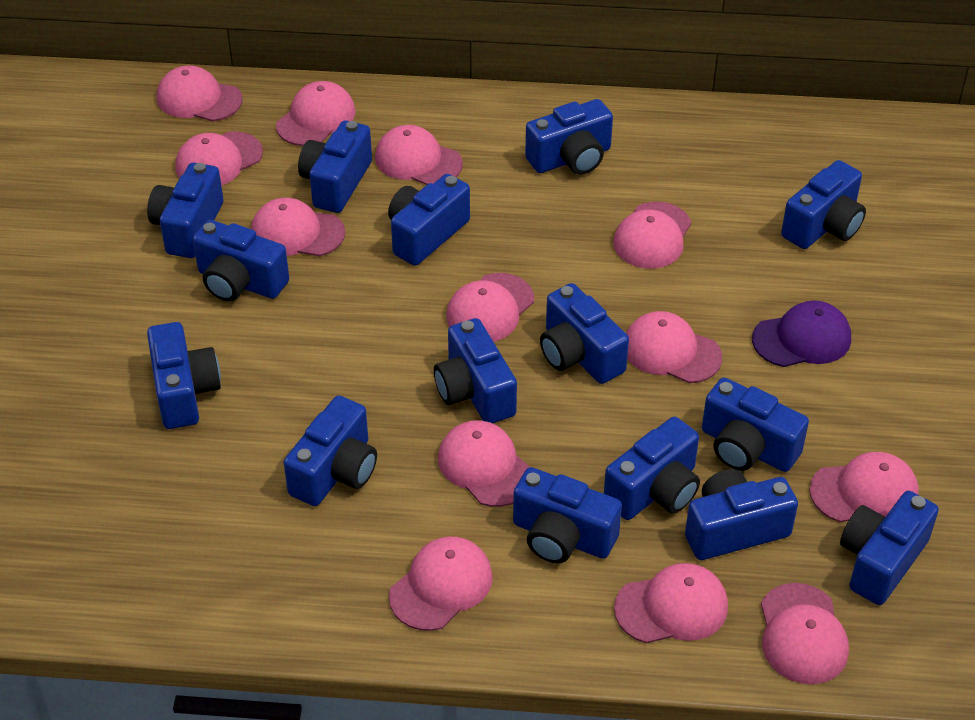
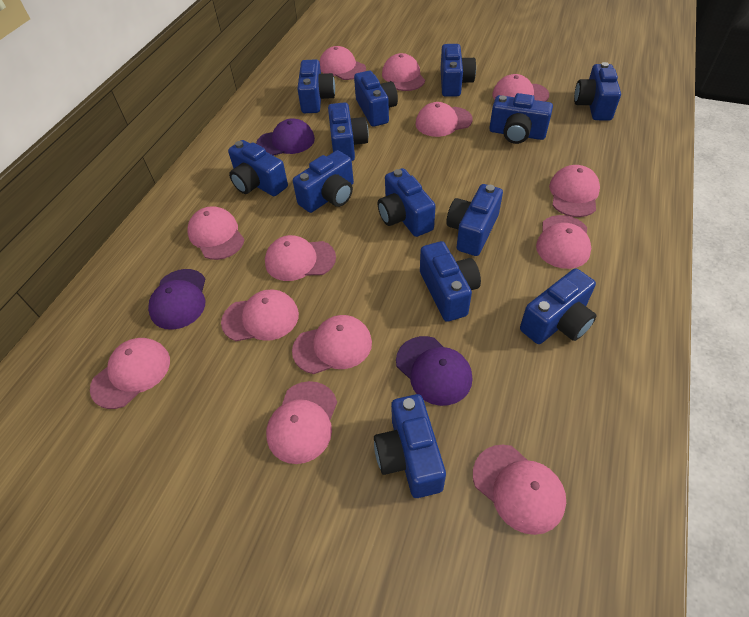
blue camera: [147,163,224,258] [147,322,221,429] [193,220,289,301] [283,395,377,506] [298,120,372,213] [388,174,470,266] [434,318,517,423] [513,467,622,564] [525,99,613,174] [540,283,629,384] [604,417,700,520] [685,469,798,560] [702,377,809,472] [781,160,866,249] [840,491,939,605] = 15 -> [228,140,288,196] [293,150,354,213] [297,59,335,113] [328,102,369,161] [354,71,398,127] [374,394,446,498] [378,168,436,237] [420,241,481,322] [441,44,476,97] [446,184,503,256] [490,93,553,144] [520,268,597,344] [574,62,621,121] = 13
purple cap: [752,300,851,367] = 1 -> [148,269,205,330] [256,118,315,156] [396,336,473,406] = 3

